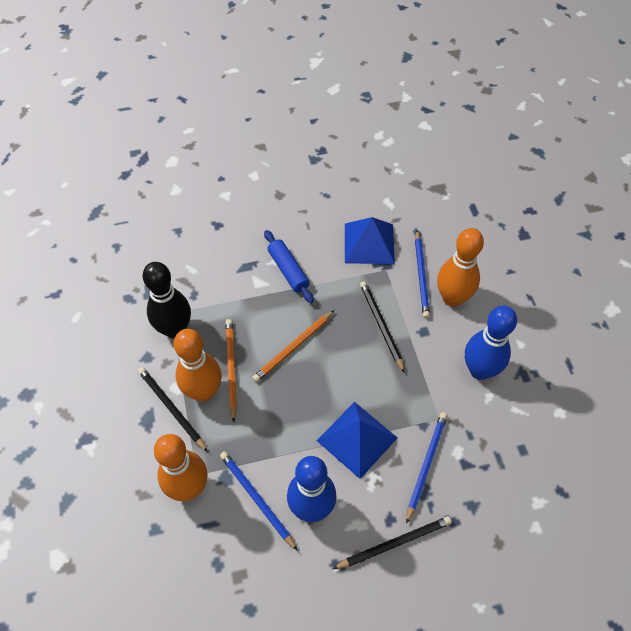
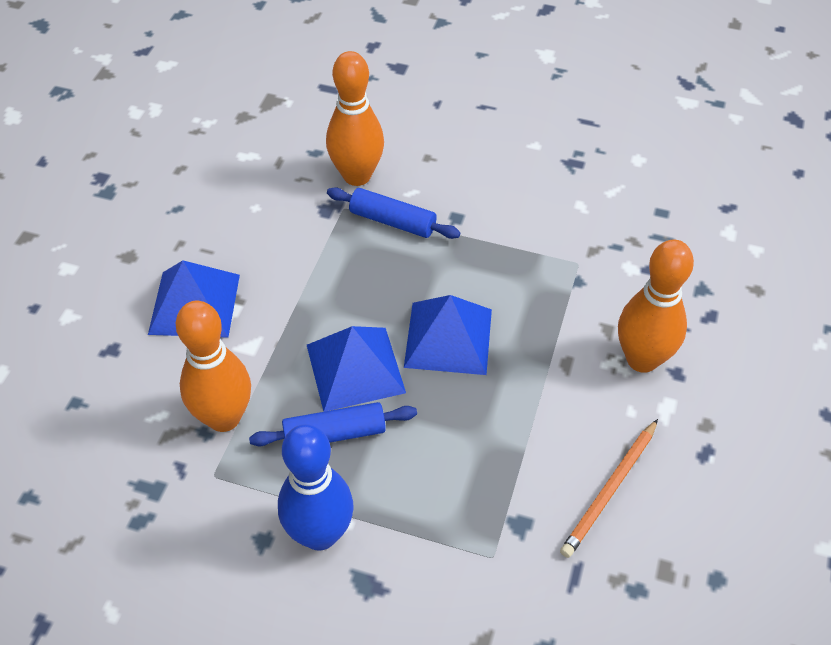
black bowling pin: [143,262,191,339] = 1 -> none = 0
black pencil: [138,367,208,452] [332,516,452,569] [360,281,405,373] = 3 -> none = 0
blue bowling pin: [287,456,337,522] [465,306,517,380] = 2 -> [278,424,354,551] = 1
blue pencil: [220,451,298,551] [406,412,447,524] [415,230,430,318] = 3 -> none = 0
blue pyramid: [317,402,397,479] [345,217,395,264] = 2 -> [148,260,240,338] [307,326,406,412] [404,295,492,375] = 3
blue rolling pin: [264,230,314,303] = 1 -> [249,402,417,446] [327,187,461,239] = 2
orange pencil: [226,319,237,422] [252,311,334,382] = 2 -> [560,419,658,558] = 1

